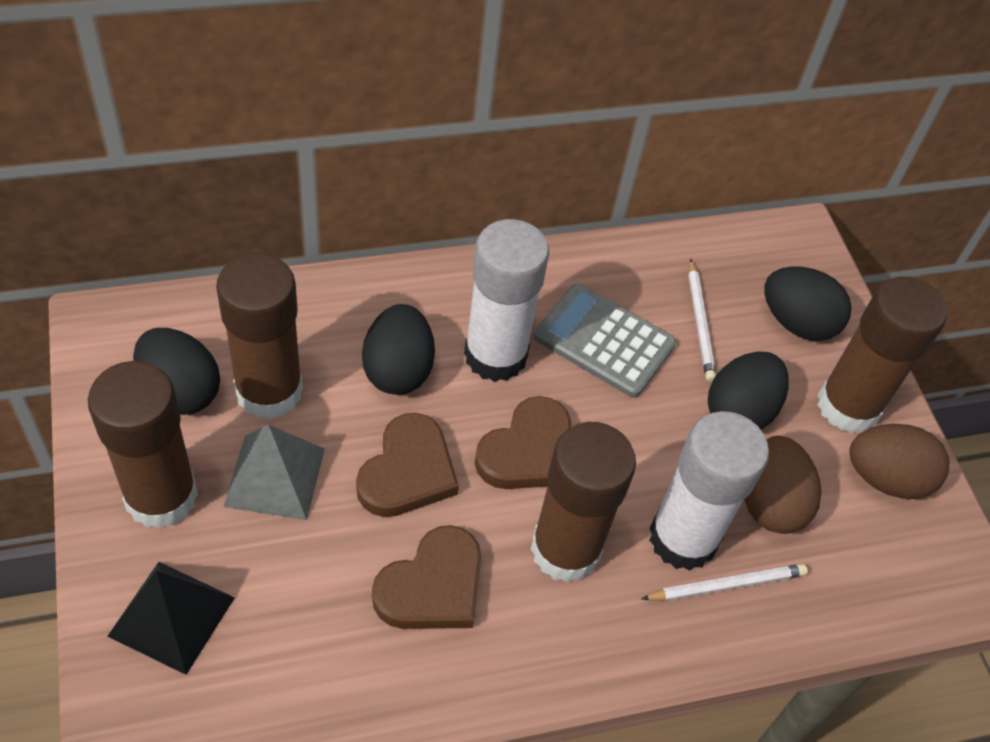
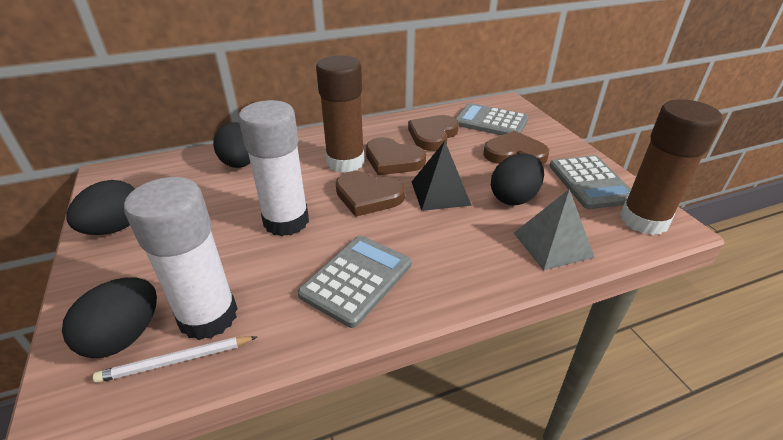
brown egg: [745,436,821,534] [849,424,949,499] = 2 -> none = 0
brown glue stick: [88,361,198,529] [216,253,303,420] [531,422,636,583] [817,276,947,434] = 4 -> [316,55,365,173] [620,99,723,235] = 2
brown heart: [356,413,459,517] [372,525,481,629] [475,396,571,489] = 3 -> [336,171,405,217] [366,137,426,175] [408,115,459,151] [483,131,549,165] = 4
grey calculator: [534,283,676,398] = 1 -> [297,236,412,328] [455,103,529,135] [549,155,631,209] = 3
white pencil: [641,564,808,601] [688,259,716,382] = 2 -> [93,336,257,383] = 1

